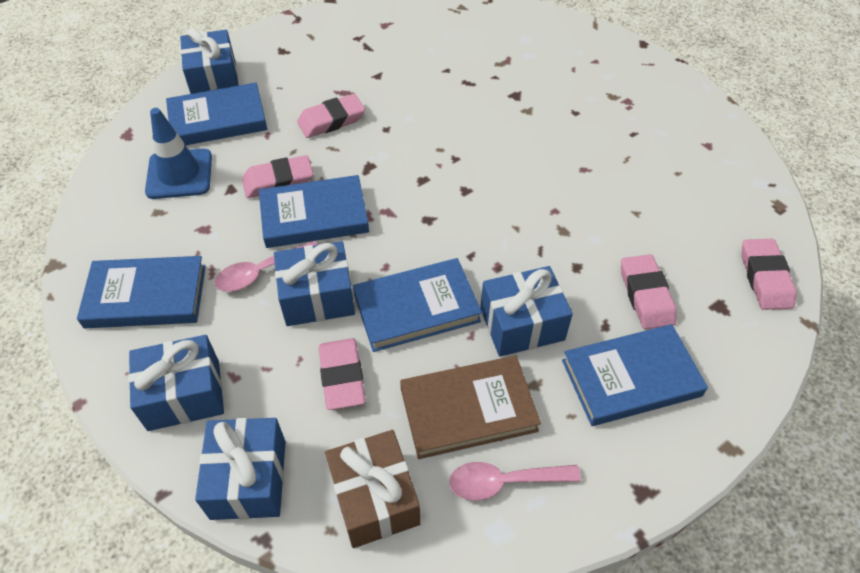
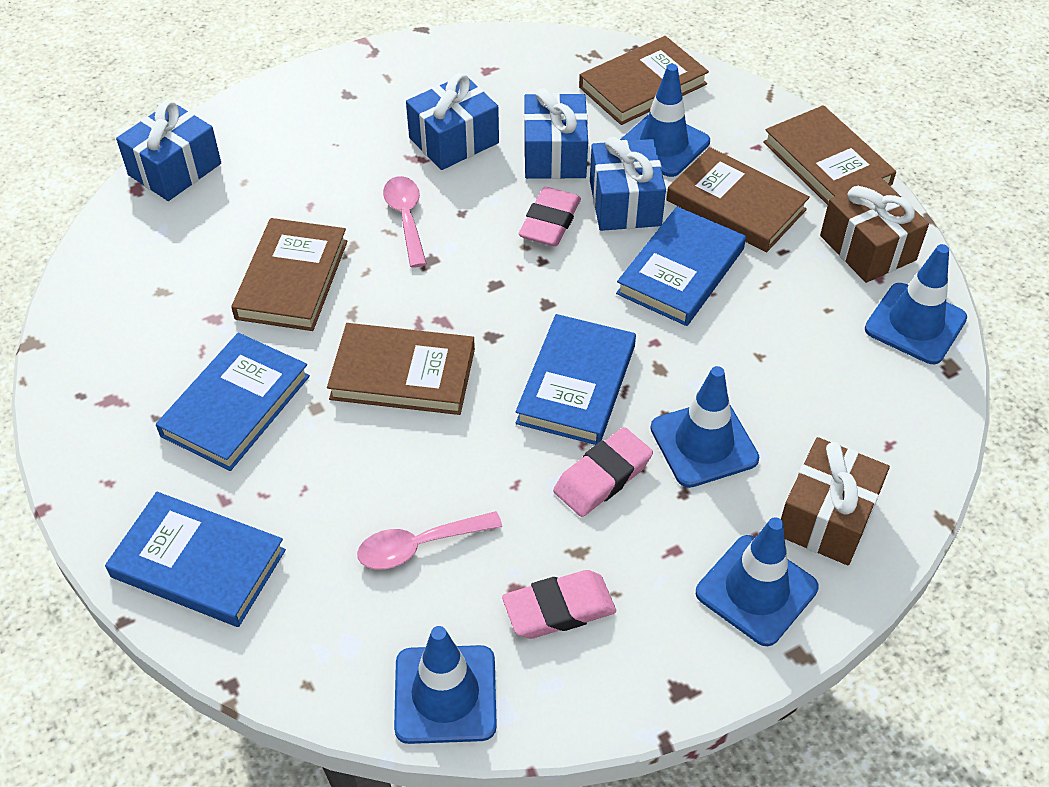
blue book: [77,256,206,328] [166,83,267,145] [259,175,369,248] [353,258,482,352] [562,324,708,426] = 5 -> [105,492,286,627] [156,333,310,471] [515,314,636,445] [616,207,746,326] = 4
blue gift: [128,335,224,431] [180,28,239,94] [195,418,286,520] [274,241,355,326] [480,266,573,357] = 5 -> [116,101,221,201] [406,73,499,170] [524,88,588,179] [590,137,666,231] = 4
blue traffic cone: [145,108,212,199] = 1 -> [394,626,497,744] [620,64,710,177] [650,366,759,488] [696,517,818,646] [865,244,967,364] = 5
brown book: [400,356,541,459] = 1 -> [231,218,348,331] [327,323,475,415] [579,36,709,125] [666,147,810,252] [763,105,896,205] = 5
brown gift: [325,430,420,548] = 1 -> [781,437,890,565] [820,177,929,283] = 2
pink eraser: [242,155,313,198] [297,94,365,138] [319,338,366,410] [621,254,677,330] [741,239,796,310] = 5 -> [502,570,616,639] [519,187,581,246] [553,427,653,517] = 3

